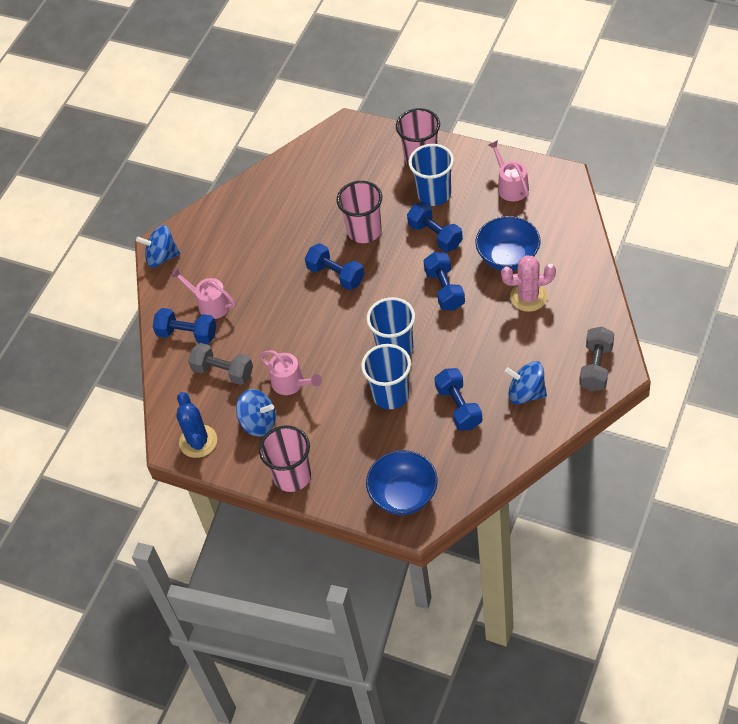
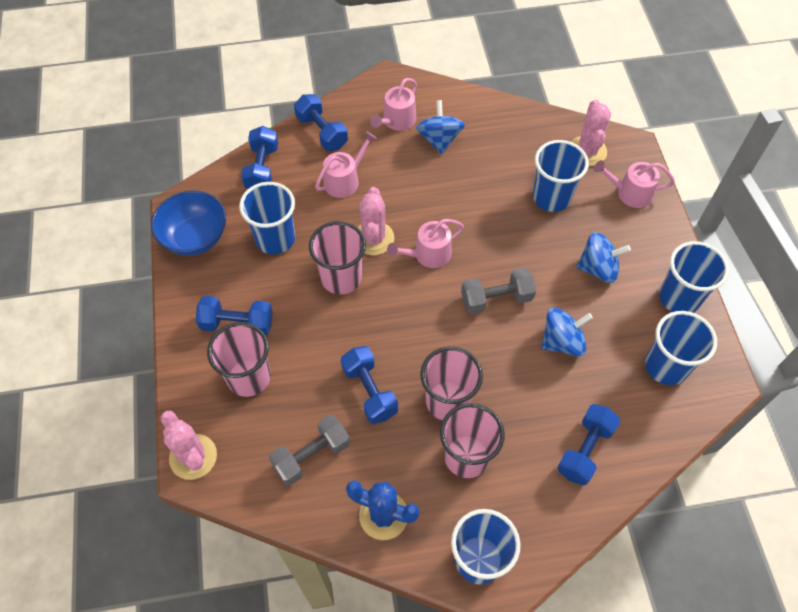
blue bowl: [366,450,438,515] [475,216,540,271] = 2 -> [151,191,226,256] = 1
blue cup: [361,344,411,409] [367,297,415,356] [409,144,454,206] = 3 -> [239,182,295,254] [451,509,521,585] [533,140,589,212] [645,311,717,385] [659,241,729,313] = 5
pink cactus: [501,255,556,312] = 1 -> [160,411,217,480] [358,187,394,255] [571,100,611,166] = 3
pink cup: [259,425,311,492] [337,181,382,243] [396,108,440,166] = 3 -> [207,322,271,397] [309,221,366,295] [420,346,483,420] [440,403,505,478] = 4
pink watering can: [170,268,235,319] [260,350,322,395] [488,140,529,201] = 3 -> [315,131,377,198] [370,78,417,131] [387,219,464,268] [594,160,675,208] = 4

